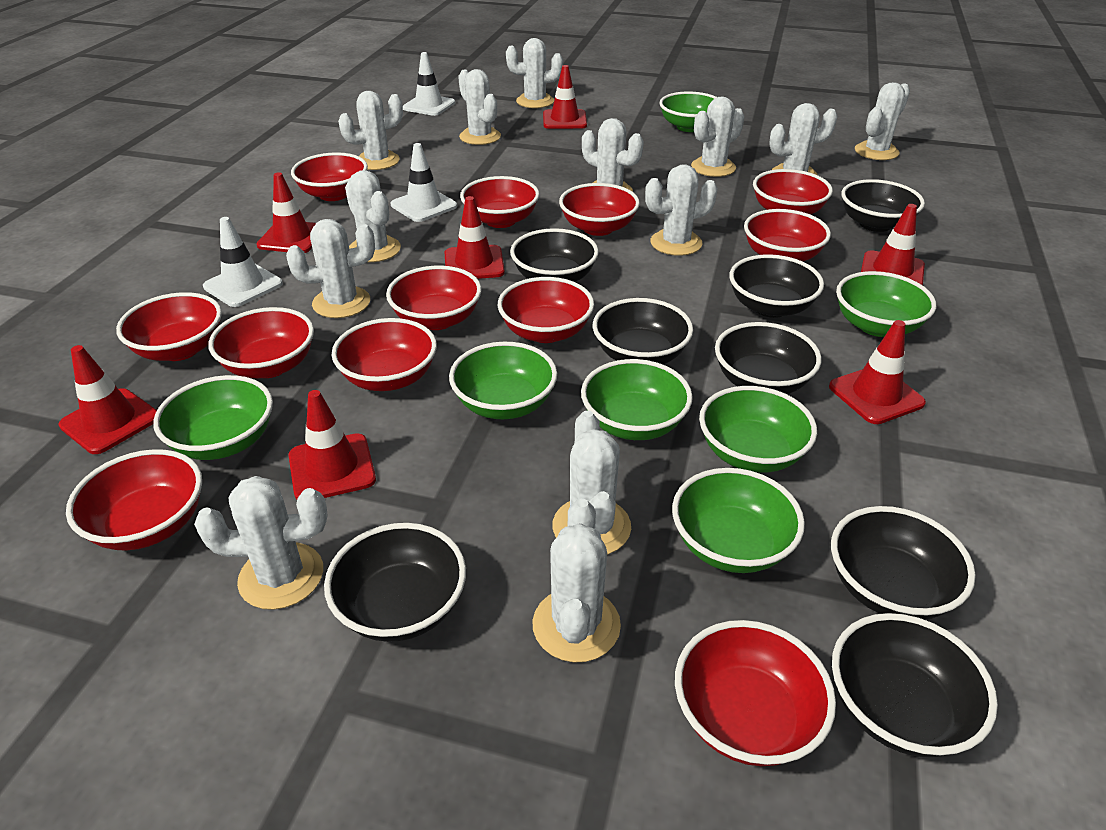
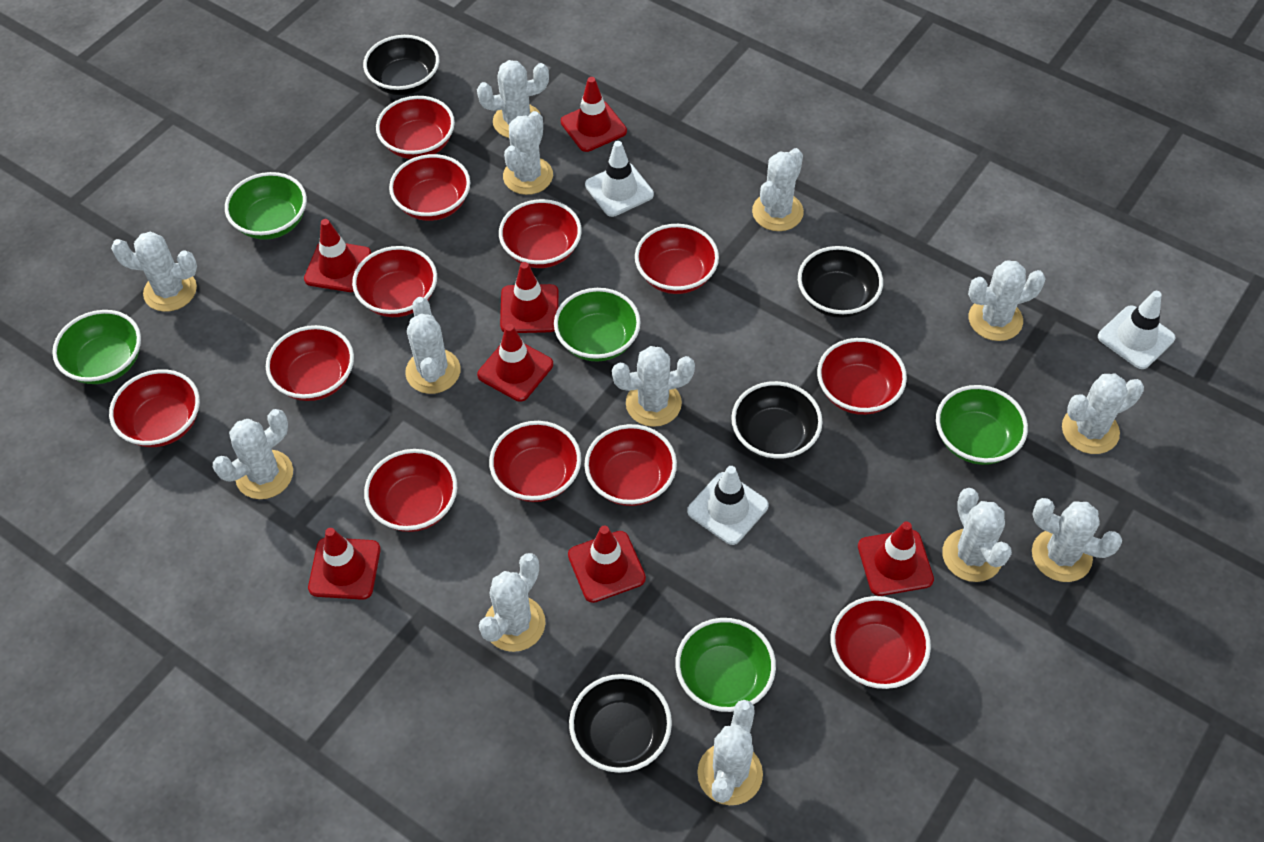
black bowl: [324,523,466,642] [510,228,599,282] [593,298,693,364] [715,322,822,394] [729,254,824,318] [831,506,976,620] [832,613,998,757] [841,179,925,232] = 8 -> [363,35,439,95] [569,674,672,773] [731,381,823,461] [798,246,883,318] = 4
green bowl: [153,375,273,460] [449,342,557,419] [581,359,693,440] [659,91,717,132] [672,468,805,573] [699,386,817,473] [836,271,936,337] = 7 -> [52,310,141,384] [225,172,307,240] [554,288,641,362] [675,618,776,712] [936,385,1028,465] = 5

